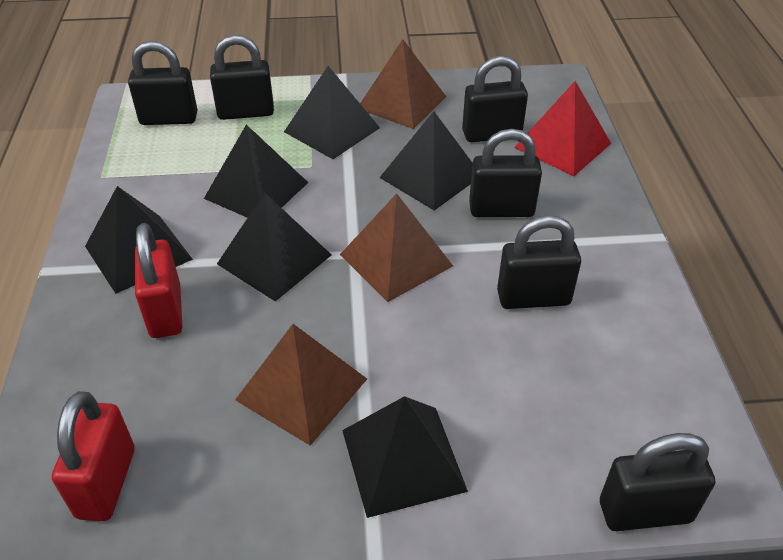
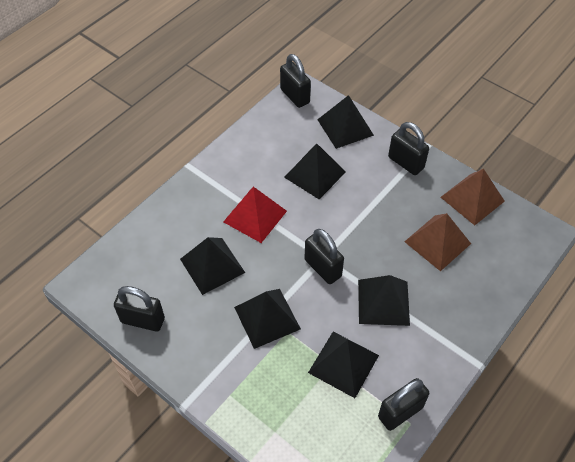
black padlock: [128,41,197,125] [210,35,274,120] [462,56,528,142] [469,129,542,217] [497,215,581,309] [600,433,715,531] = 6 -> [114,286,165,332] [280,54,311,108] [305,229,344,284] [378,378,429,431] [388,122,429,175] = 5
brown pyramid: [235,324,367,446] [340,193,453,302] [360,39,446,129] = 3 -> [404,213,471,271] [441,169,505,225] = 2
red padlock: [52,391,135,521] [135,223,182,338] = 2 -> none = 0

